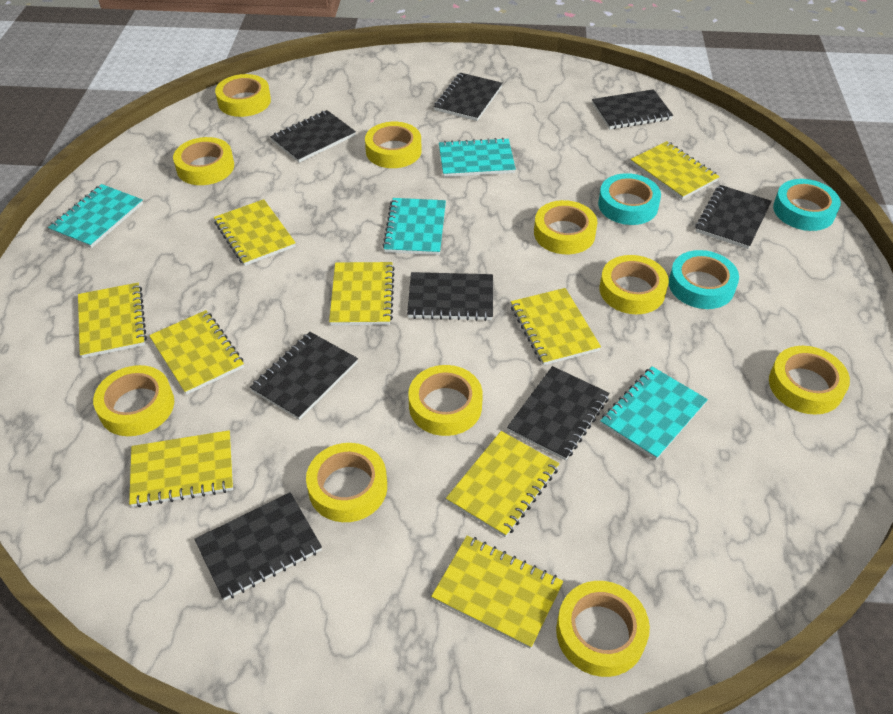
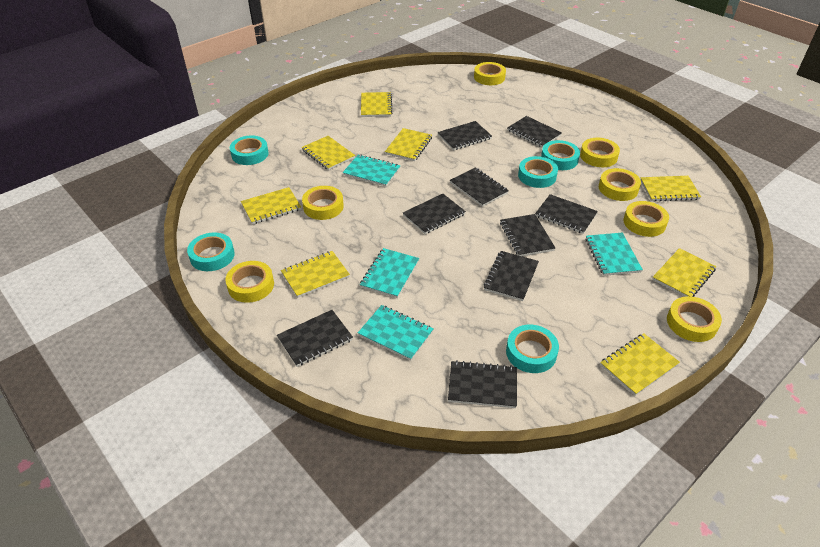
black notebook: [194,492,322,601] [250,332,358,420] [270,110,356,163] [407,272,493,321] [434,73,503,121] [507,366,610,460] [592,89,673,129] [695,185,772,249] = 8 -> [277,310,353,367] [403,194,466,234] [437,121,492,150] [448,360,517,408] [450,168,509,207] [484,251,539,301] [500,214,555,256] [507,116,562,148] [535,194,598,234] = 9
turquoise tape: [598,173,661,225] [669,250,739,309] [773,179,841,231] = 3 -> [187,232,235,271] [230,135,269,165] [506,325,559,373] [518,156,558,188] [541,140,580,170] = 5
yellow notebook: [78,283,147,358] [129,430,233,508] [149,310,244,395] [214,199,296,266] [329,262,395,325] [431,536,564,649] [446,431,559,537] [511,288,601,365] [631,141,720,200] = 9 -> [241,187,301,224] [281,251,350,298] [302,136,355,170] [361,92,392,117] [385,128,432,161] [600,334,680,396] [640,176,701,202] [652,248,717,297] = 8
yellow tape: [93,365,174,436] [173,137,234,185] [215,74,271,117] [306,443,387,522] [365,122,422,168] [408,365,483,436] [534,200,598,254] [556,581,650,677] [600,255,669,314] [769,346,850,415] = 10 -> [225,261,274,303] [302,186,344,220] [474,62,506,85] [580,138,620,167] [599,168,641,201] [624,201,669,237] [667,296,722,342] = 7

